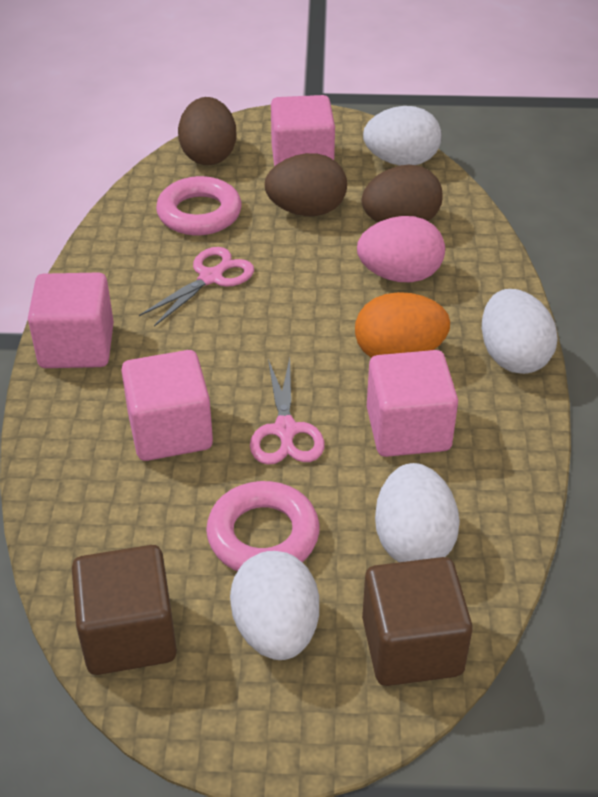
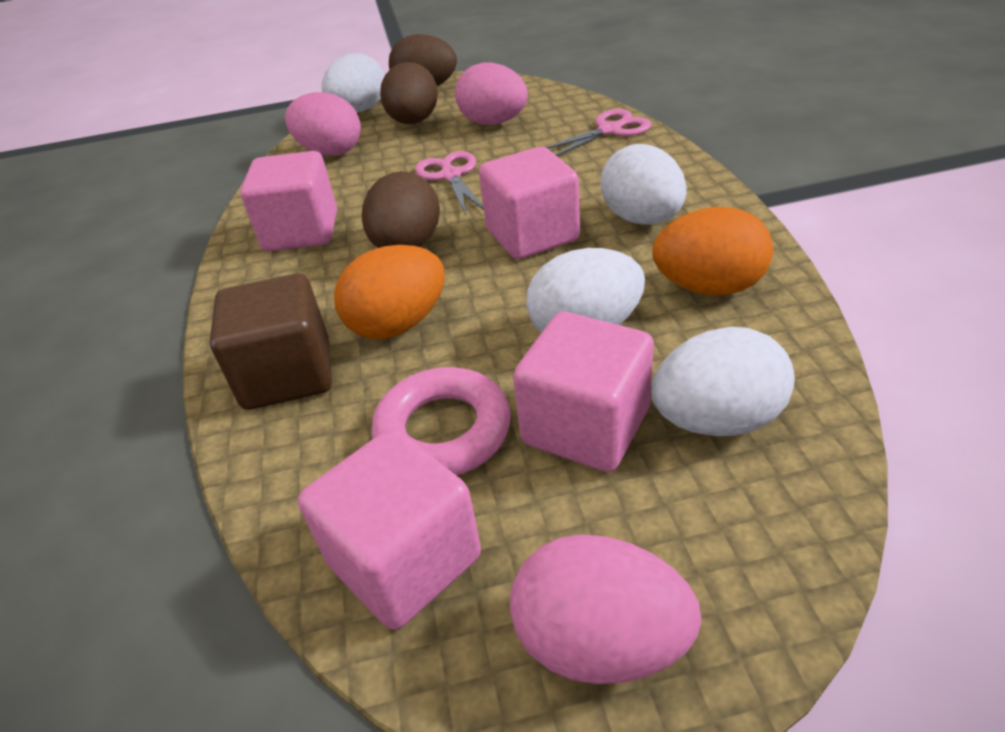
brown cube: [72,545,177,675] [362,557,473,686] = 2 -> [210,273,332,410] = 1
orange egg: [355,292,450,358] = 1 -> [334,245,445,339] [653,207,773,295] = 2
pink egg: [357,216,445,282] = 1 -> [285,92,361,156] [455,63,528,125] [510,534,702,684] = 3
pink ring: [156,176,242,235] [206,481,320,571] = 2 -> [372,367,511,476] = 1

